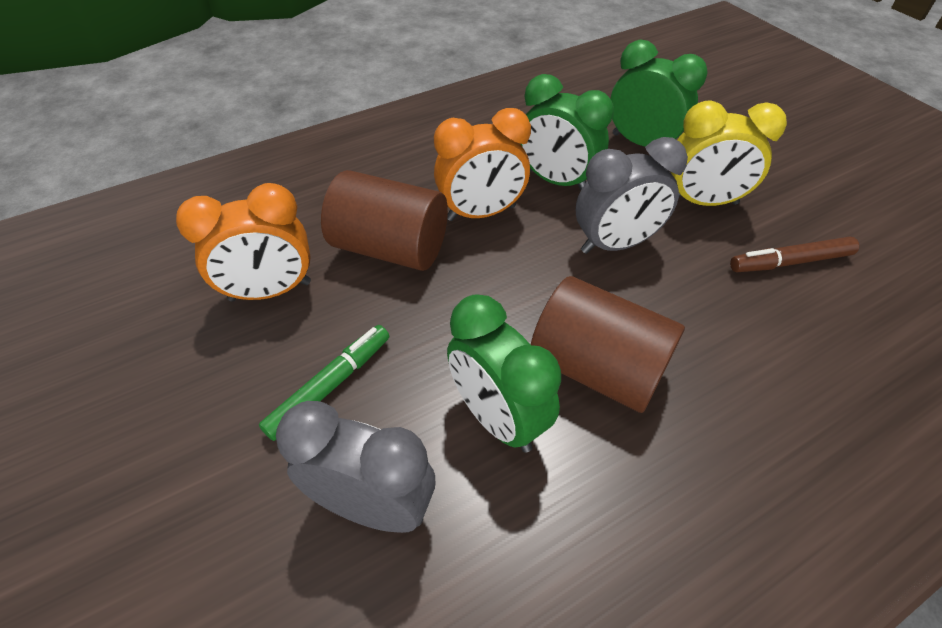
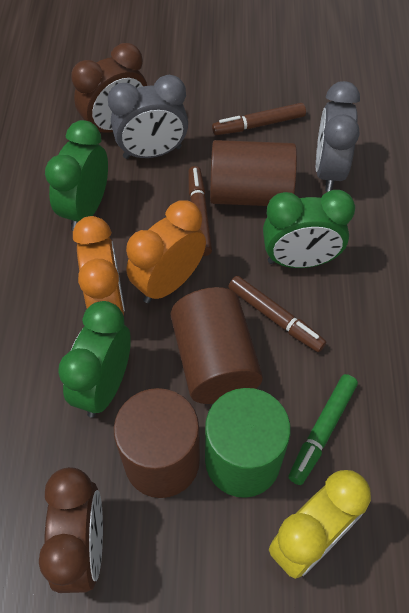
brown clock: none = 0 -> [39,467,103,593] [71,43,147,133] = 2
brown cylinder: [321,170,448,271] [531,276,685,413] = 2 -> [114,388,200,498] [170,287,263,404] [210,140,297,206] = 3
brown marker: [730,236,859,272] = 1 -> [188,166,212,256] [212,103,306,135] [228,276,326,352] = 3
green cylinder: none = 0 -> [205,388,291,498] = 1

